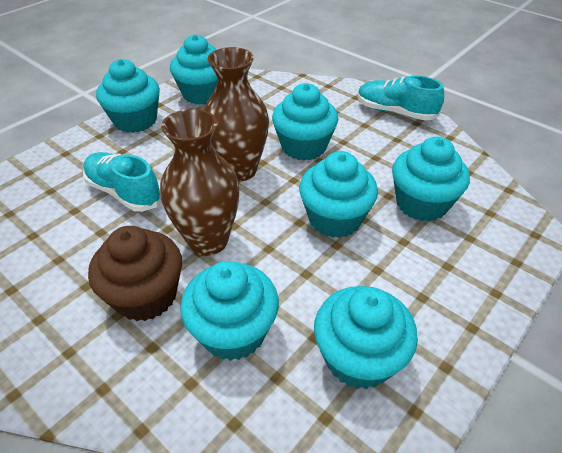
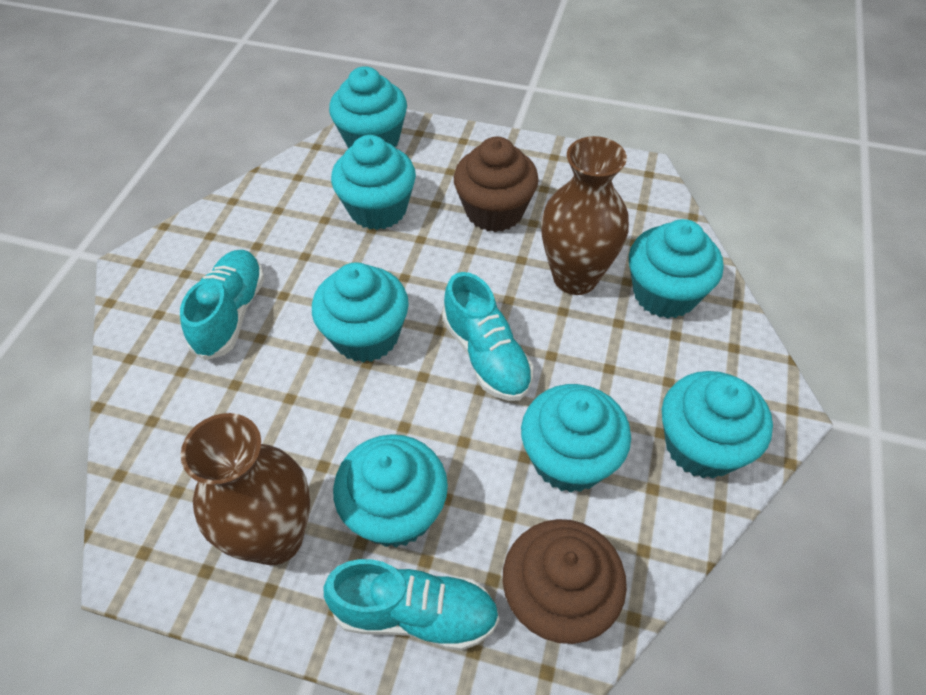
brown cupcake: [88,226,182,321] = 1 -> [454,137,539,232] [503,519,627,644] = 2
turquoise shoe: [83,152,161,212] [358,75,444,121] = 2 -> [180,250,264,360] [324,559,499,651] [442,272,533,401] = 3

